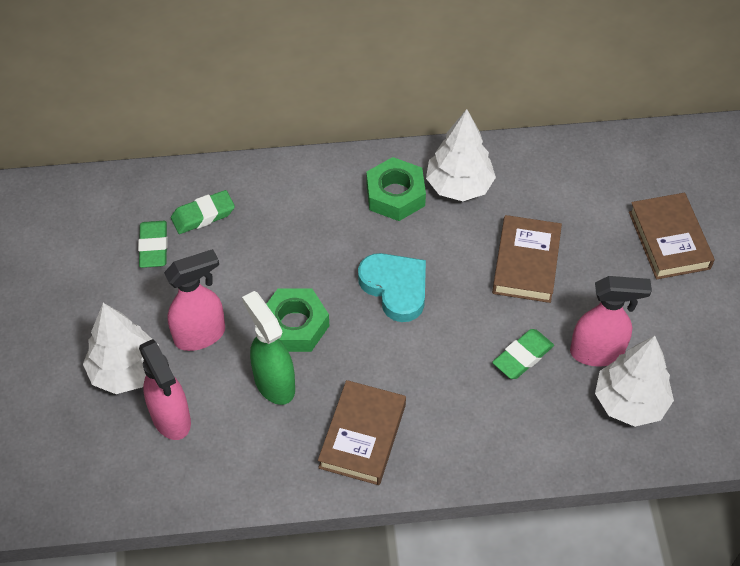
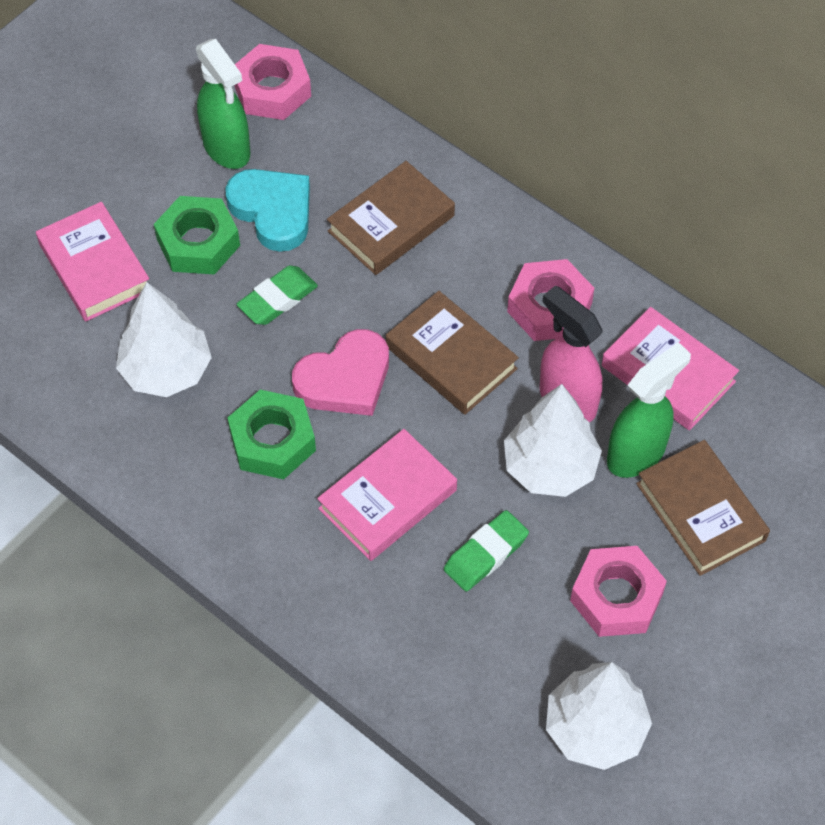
green eraser: [138,221,168,268] [171,190,235,234] [492,329,554,379] = 3 -> [237,265,318,325] [444,510,529,591] = 2
green spray bottle: [242,291,295,405] = 1 -> [196,39,250,169] [607,342,691,478] = 2
pink book: none = 0 -> [36,202,149,322] [317,429,457,561] [602,307,739,430] = 3
pink heart: none = 0 -> [292,329,389,416] = 1
pink nut: none = 0 -> [234,44,311,120] [507,259,594,341] [570,546,667,637] = 3
pink spray bottle: [139,339,191,440] [164,249,225,351] [570,276,652,367] = 3 -> [540,285,603,422] = 1

